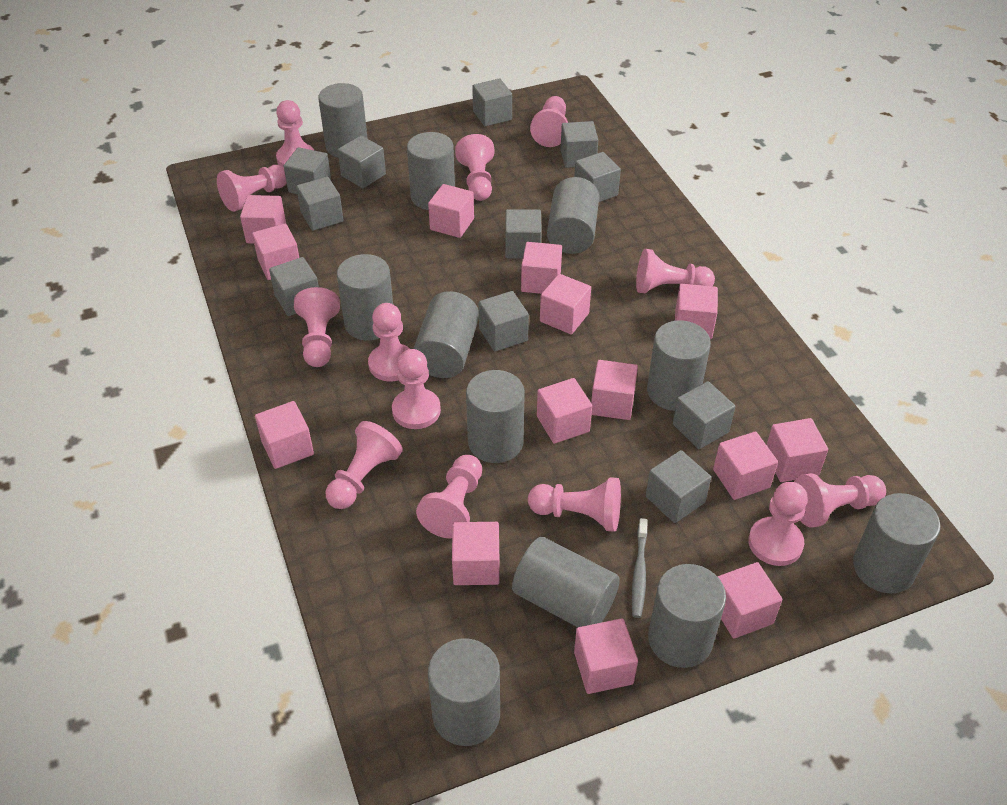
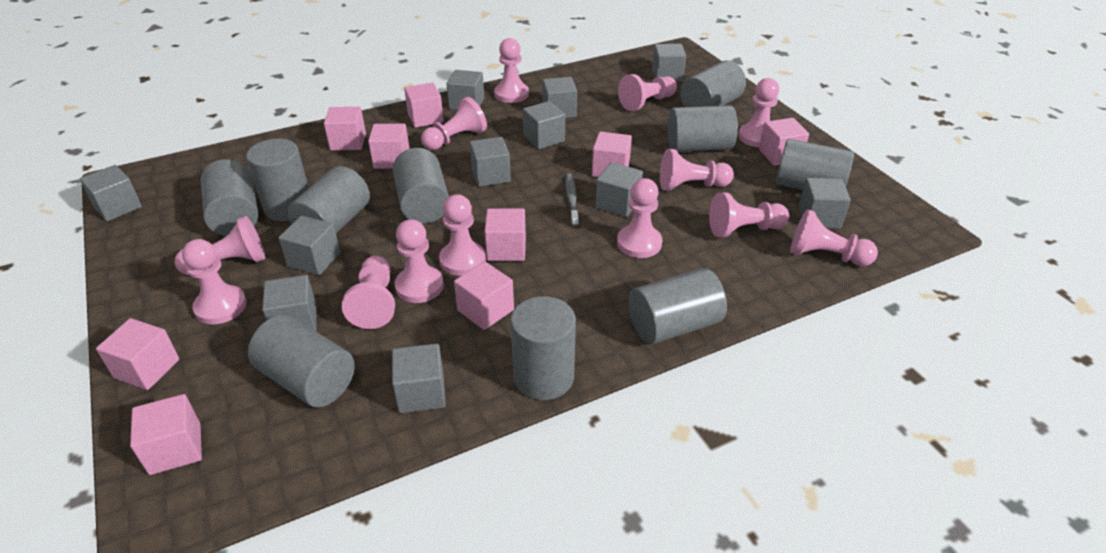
grey cylinder: [318,83,368,158] [337,254,393,341] [407,132,455,210] [413,291,479,378] [428,638,500,746] [466,370,525,463] [512,537,620,627] [547,177,599,254] [647,321,711,411] [648,564,726,668] [853,493,941,593] = 11 -> [201,159,258,236] [246,139,309,221] [248,315,355,408] [287,166,370,233] [393,148,449,224] [510,296,576,400] [628,268,727,345] [668,105,738,152] [680,60,746,107] [776,139,854,190] = 10
pink cube: [240,195,286,244] [252,223,299,280] [255,401,314,469] [428,184,474,238] [452,522,500,585] [521,242,562,294] [537,378,592,444] [540,274,591,334] [574,618,638,694] [591,360,638,420] [675,284,718,339] [713,431,778,500] [718,562,782,639] [767,418,828,482] = 14 -> [96,318,179,390] [130,394,202,475] [324,107,366,151] [368,124,410,169] [404,82,444,128] [454,261,514,330] [485,208,526,261] [592,131,632,177] [759,118,809,166] = 9

